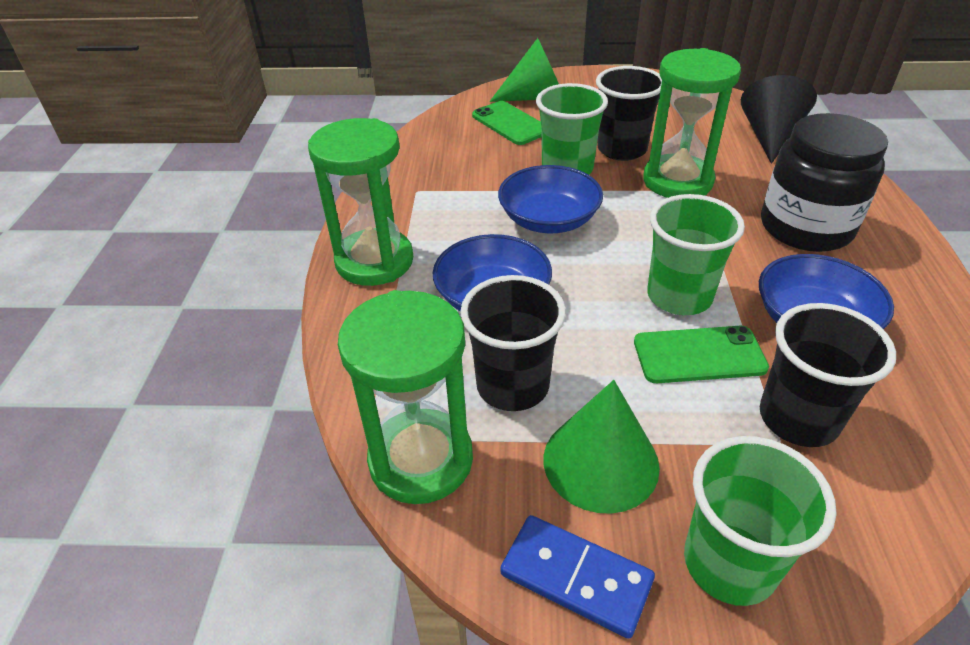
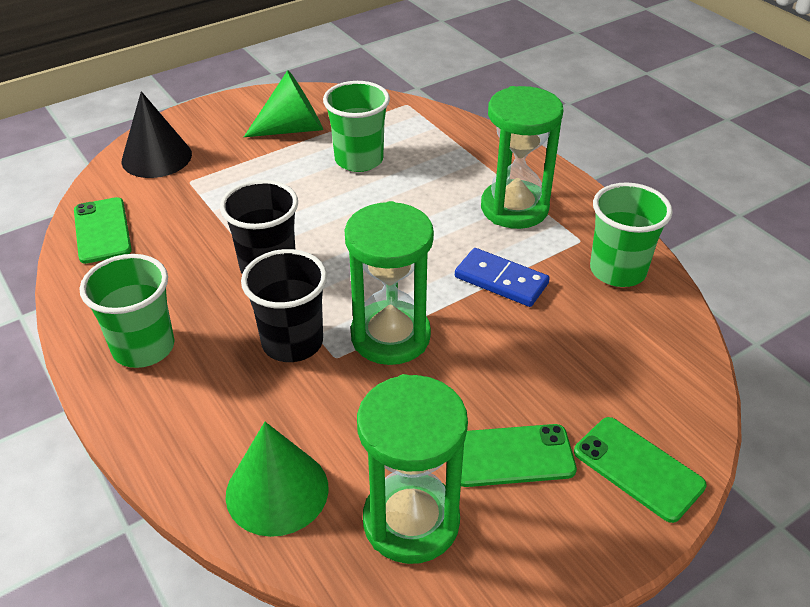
black cup: [460,275,566,411] [596,66,662,161] [760,303,896,447] = 3 -> [220,180,298,274] [241,249,327,362] = 2
black jar: [761,113,888,252] = 1 -> none = 0
blue bowl: [433,234,552,311] [498,165,603,233] [759,254,894,330] = 3 -> none = 0
green phone: [472,101,542,145] [634,326,769,383] = 2 -> [74,197,132,264] [461,424,577,487] [574,417,707,523] = 3

